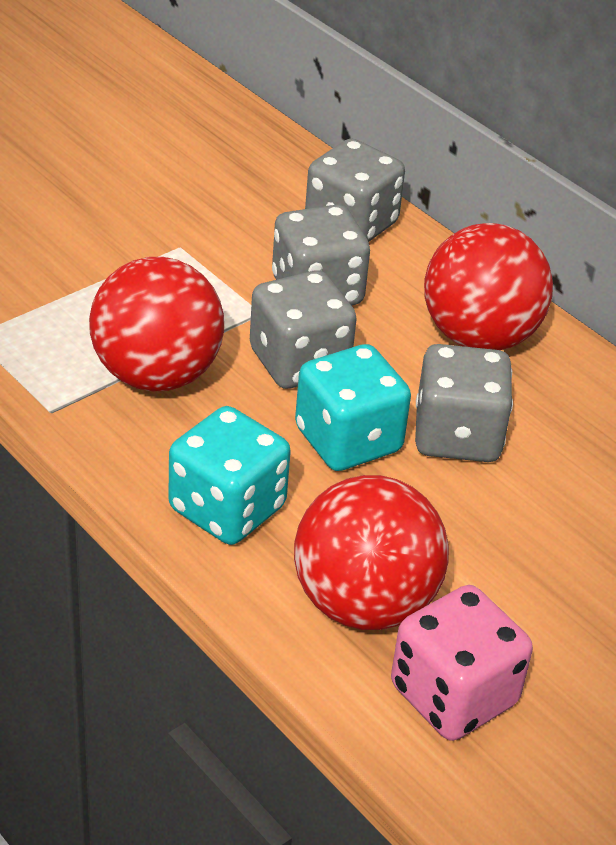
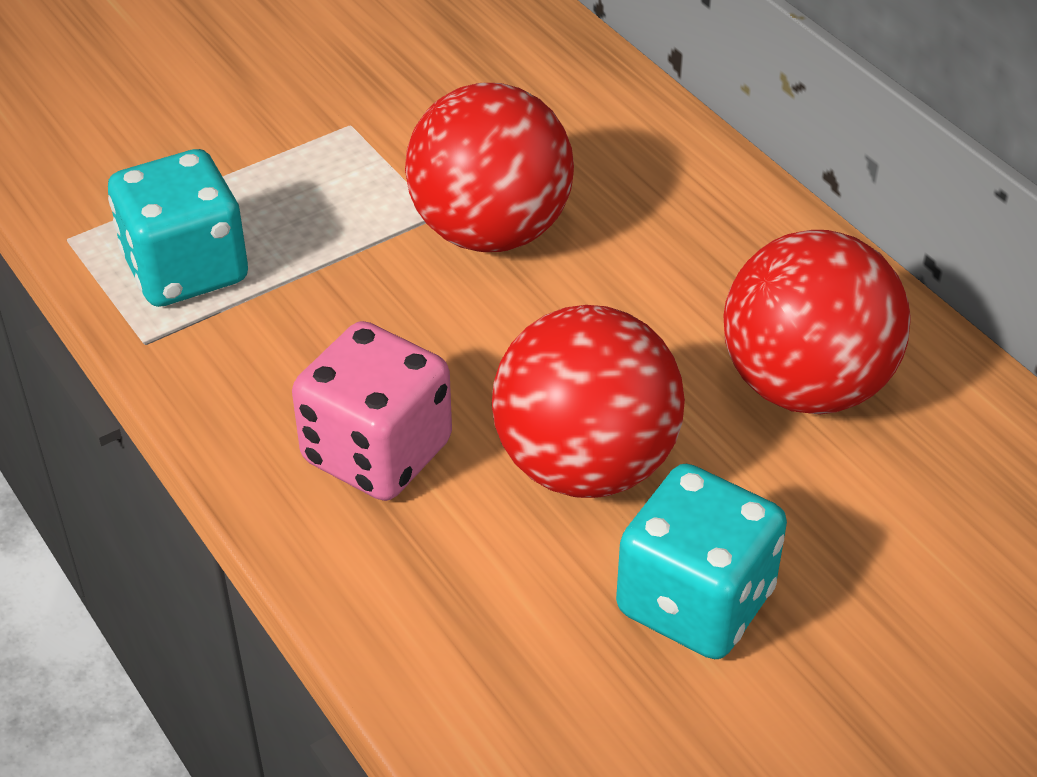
grey dice: [250,270,357,389] [272,204,370,305] [305,139,405,242] [415,344,513,462] = 4 -> none = 0

